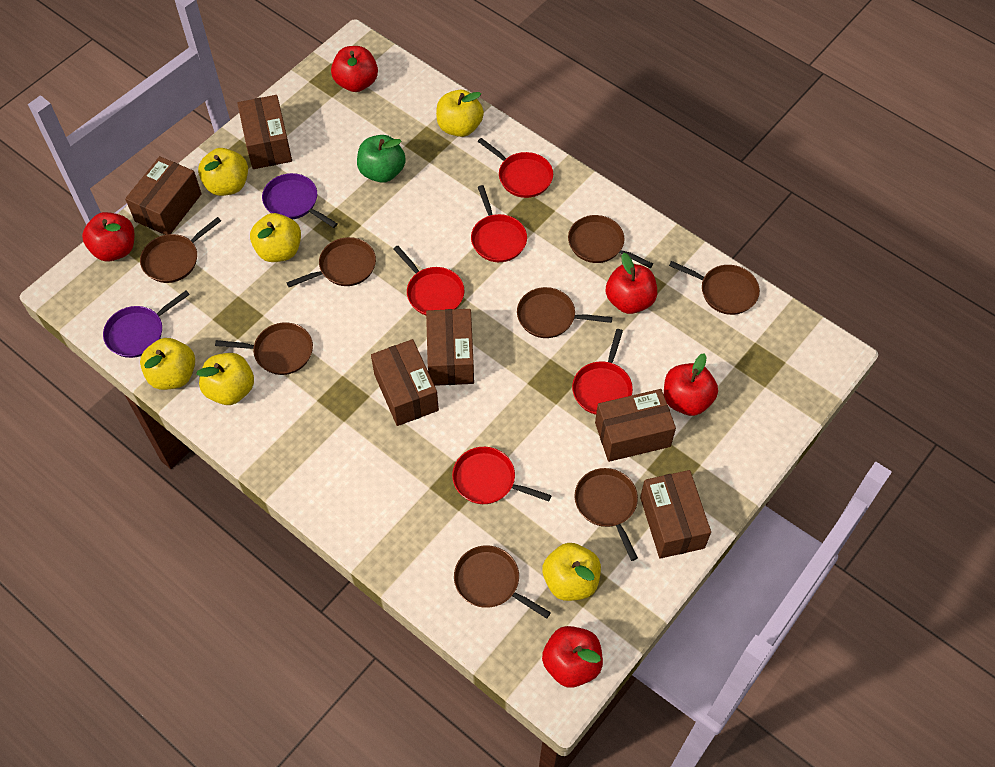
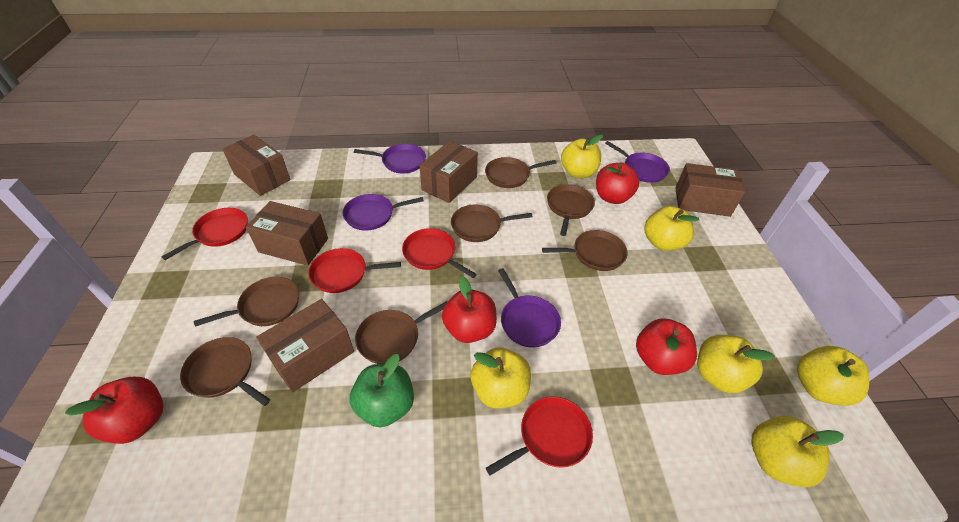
brown box: [125,156,202,235] [237,95,292,169] [371,339,439,426] [426,309,474,386] [595,389,676,462] [640,470,711,559] = 6 -> [222,135,291,196] [246,201,328,266] [256,299,354,393] [419,141,478,203] [675,163,745,217] = 5
brown pan: [140,217,221,283] [215,322,313,375] [287,237,376,287] [454,545,551,619] [517,287,612,338] [568,215,653,268] [574,468,638,561] [669,261,760,315] = 8 -> [180,337,270,406] [194,277,299,327] [355,301,447,364] [451,205,532,242] [485,157,556,188] [542,230,628,271] [547,184,595,236] = 7
purple pan: [103,291,190,358] [262,173,337,228] = 2 -> [343,194,424,231] [354,144,426,173] [498,268,561,347] [605,141,670,183] = 4
red apple: [82,212,134,261] [331,46,378,92] [542,626,603,688] [606,253,657,314] [664,353,718,416] = 5 -> [65,377,164,444] [442,276,497,343] [596,163,639,204] [636,318,697,375] = 4
red pan: [393,246,464,316] [452,447,551,504] [471,185,527,262] [478,138,553,198] [572,329,633,415] = 5 -> [161,208,248,260] [308,248,401,293] [402,228,477,278] [486,397,593,476] = 4

